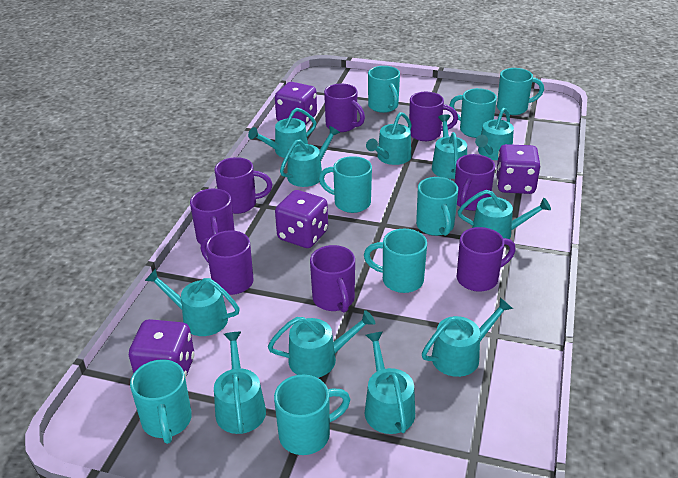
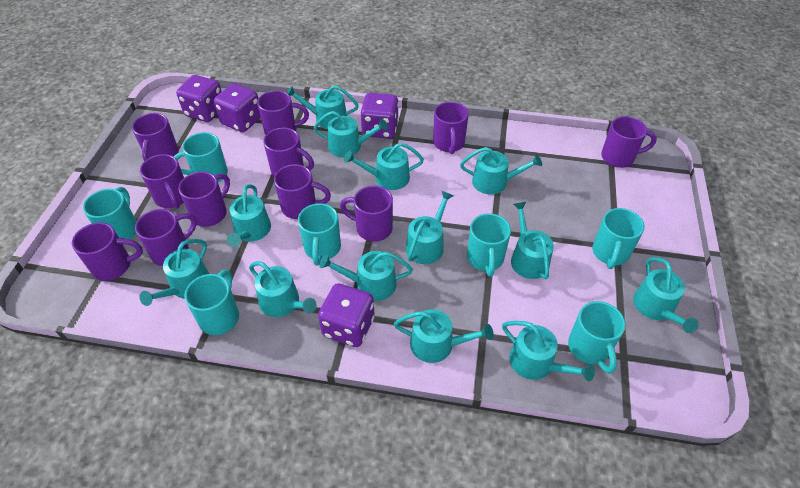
purple mug: [190,188,235,244] [201,230,253,295] [215,157,272,214] [310,245,355,313] [324,84,365,132] [409,92,458,141] [455,154,495,211] [457,227,516,292] = 8 -> [72,222,143,281] [132,113,179,161] [135,209,197,266] [140,154,184,209] [178,172,230,227] [257,90,309,135] [263,128,314,176] [274,164,331,219] [340,186,393,242] [433,102,469,154] [601,116,657,168] = 11
turquoise mug: [130,359,192,444] [274,375,350,455] [319,156,372,213] [364,229,427,293] [368,66,400,113] [416,177,458,236] [450,88,497,138] [497,68,544,115] = 8 -> [83,187,137,239] [173,132,228,182] [184,270,239,335] [298,203,341,266] [467,213,511,277] [568,301,626,374] [592,208,644,269] = 7
turquoise watering can: [145,269,240,336] [214,332,266,434] [248,108,316,158] [268,310,376,378] [280,126,340,187] [365,332,415,434] [366,112,412,165] [422,298,513,377] [432,114,467,179] [458,190,551,239] [475,108,514,160] = 11 -> [139,239,209,306] [227,184,271,247] [249,261,317,317] [287,85,359,129] [314,111,388,157] [319,251,413,301] [344,143,424,190] [394,309,494,363] [406,191,454,264] [460,147,542,194] [502,321,595,381] [511,202,554,280] [633,257,698,333] = 13

